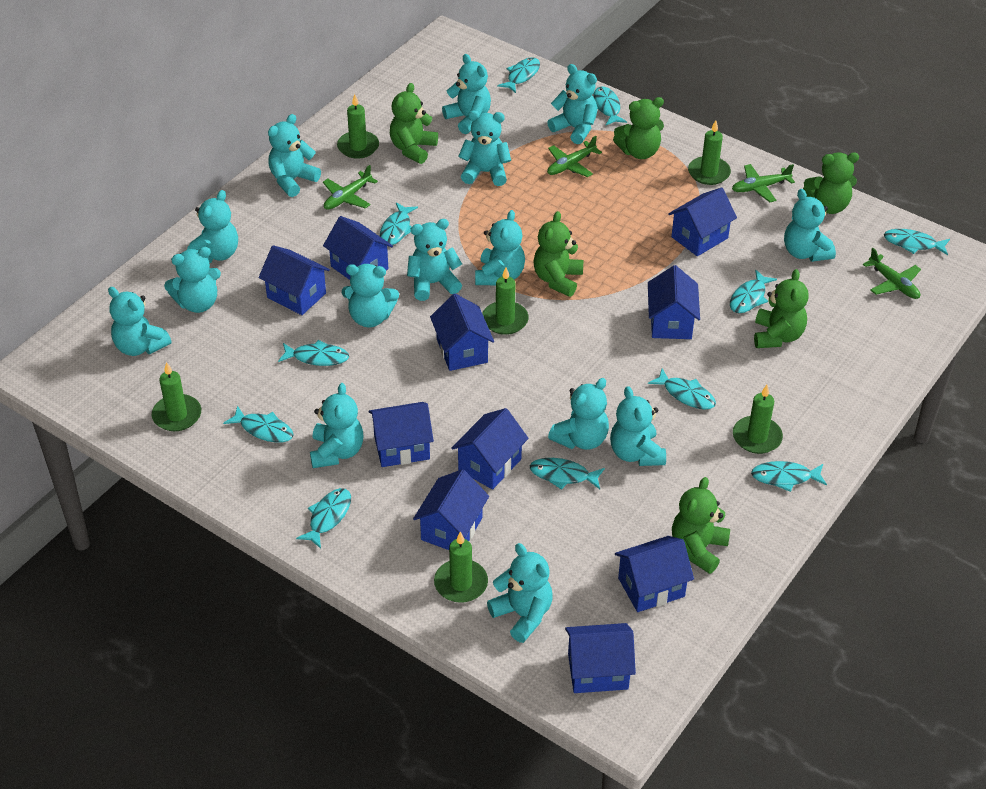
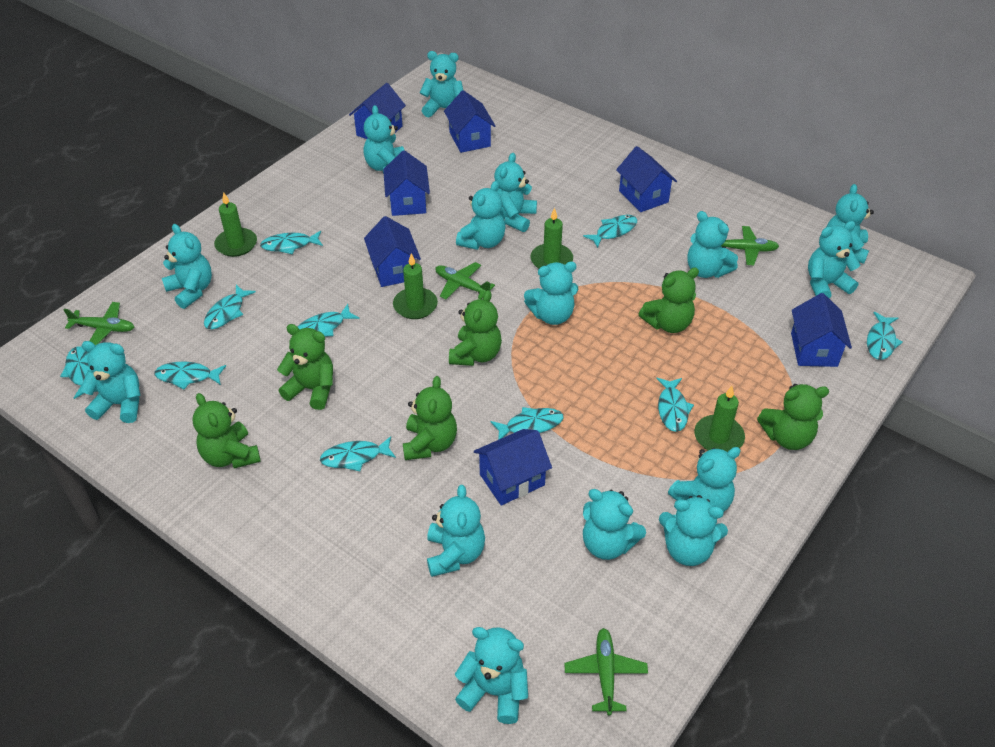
blue house: [259,245,330,315] [323,216,393,280] [369,402,434,467] [413,469,489,550] [430,294,494,371] [451,408,529,490] [565,623,636,693] [615,536,694,612] [648,265,700,339] [668,188,737,256] = 10 -> [349,83,406,139] [364,216,421,287] [383,150,430,216] [444,90,495,153] [474,429,552,505] [616,146,677,212] [791,293,852,367] = 7
green candle: [152,362,201,431] [337,94,379,159] [434,532,488,603] [482,267,529,335] [688,120,731,185] [733,385,783,454] = 6 -> [214,192,257,257] [393,253,438,319] [531,208,573,269] [694,386,745,452] = 4
turquoise fish: [223,406,294,443] [278,340,349,366] [296,488,351,549] [380,203,418,245] [497,57,540,93] [530,458,605,490] [594,87,627,125] [648,368,716,410] [730,270,777,313] [751,461,827,492] [884,229,950,255] = 11 -> [60,346,98,399] [154,361,226,389] [204,285,256,329] [260,231,323,254] [297,304,359,337] [320,436,396,471] [491,407,563,440] [583,215,637,248] [656,378,694,432] [867,312,903,360] = 10

